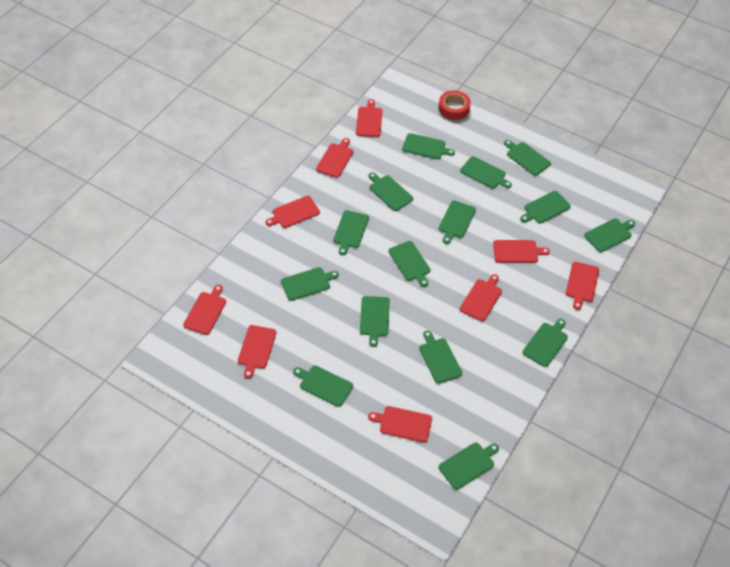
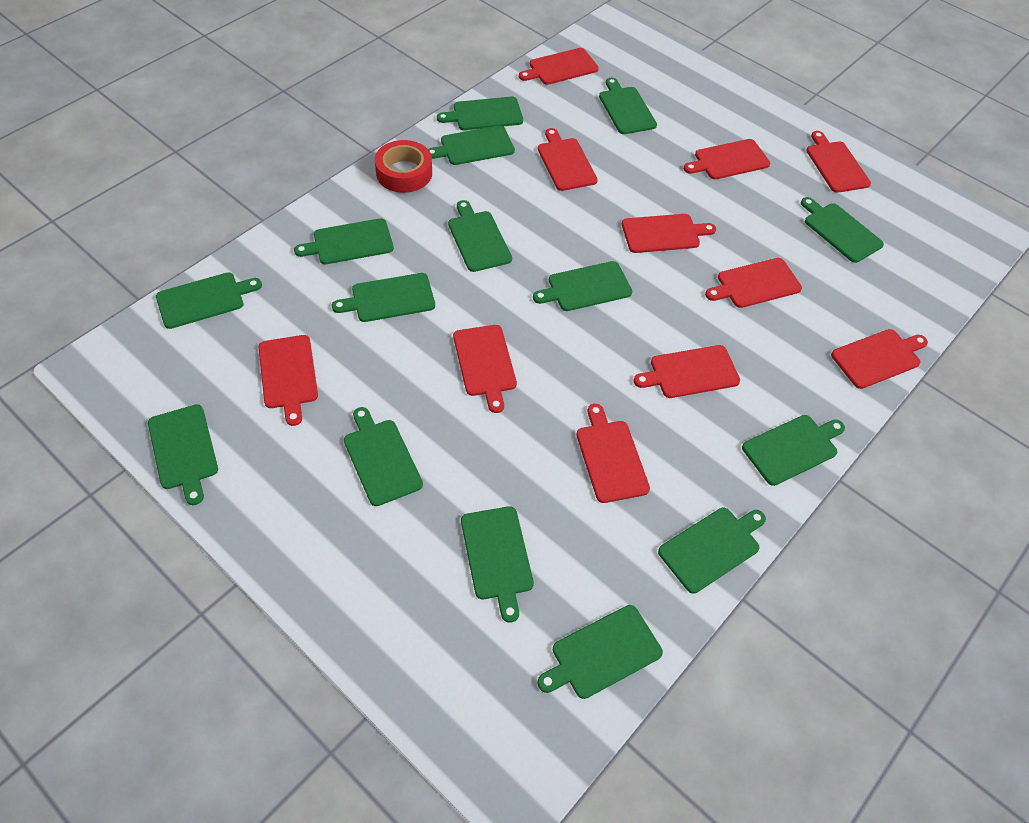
red cutting board: [183,285,226,335] [238,325,276,379] [265,196,320,228] [316,138,353,178] [356,99,383,137] [368,406,432,443] [460,274,502,321] [493,240,550,263] [566,262,599,310] = 9 -> [259,335,318,426] [453,325,517,413] [519,48,599,85] [538,128,598,191] [576,404,650,503] [622,214,716,253] [634,345,740,398] [684,139,770,179] [705,258,802,308] [806,131,871,193] [831,329,928,389] = 11

